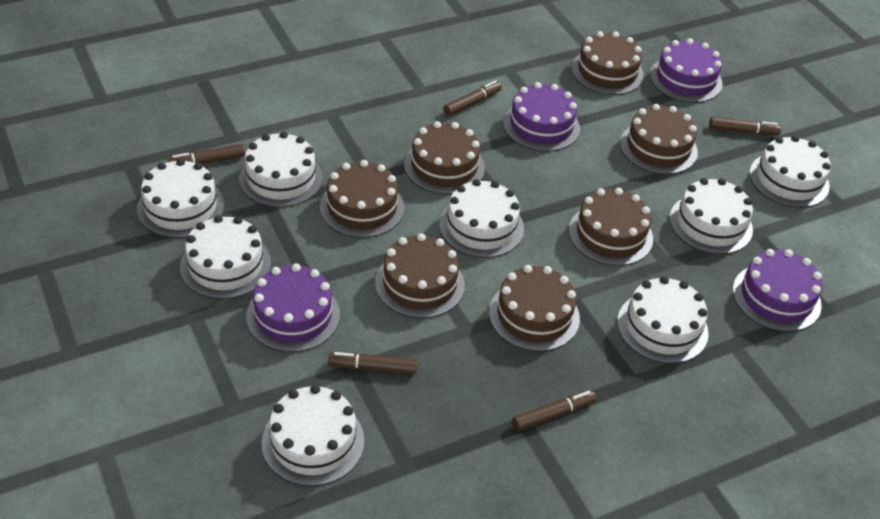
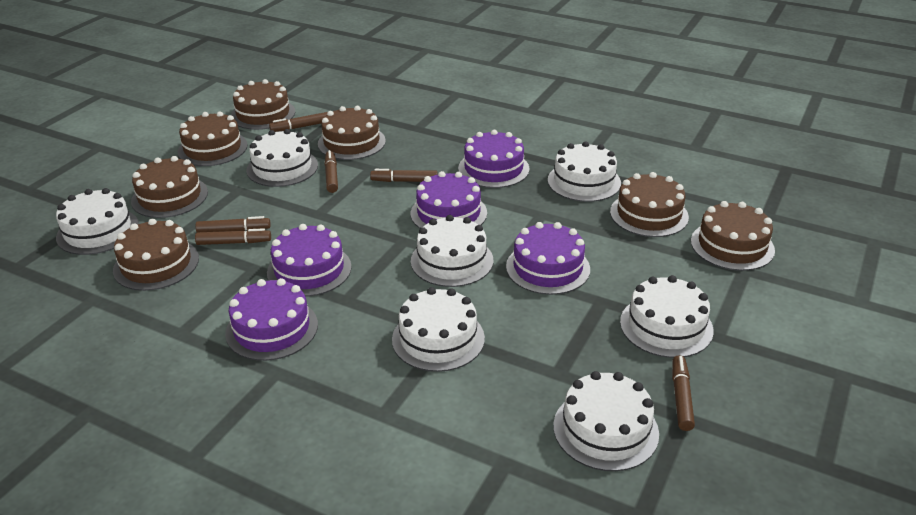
brown marker: [167,144,245,164] [328,352,417,374] [443,80,502,116] [512,390,596,431] [709,117,781,135] = 5 -> [195,216,271,233] [195,228,271,245] [269,112,328,132] [324,150,338,193] [370,169,438,182] [672,355,695,431] = 6
purple cake: [246,263,340,352] [503,82,580,152] [650,38,723,103] [733,249,823,332] = 4 -> [225,278,318,361] [267,224,352,297] [411,171,487,228] [458,130,530,188] [506,222,590,295] = 5
white cake: [137,159,225,238] [180,215,271,299] [239,132,323,207] [261,385,364,486] [439,179,524,258] [617,276,709,364] [669,178,753,254] [749,135,831,208] = 8 -> [56,188,139,255] [246,129,318,187] [392,287,485,372] [411,215,493,287] [548,141,621,202] [553,371,659,471] [620,275,714,358] = 7

